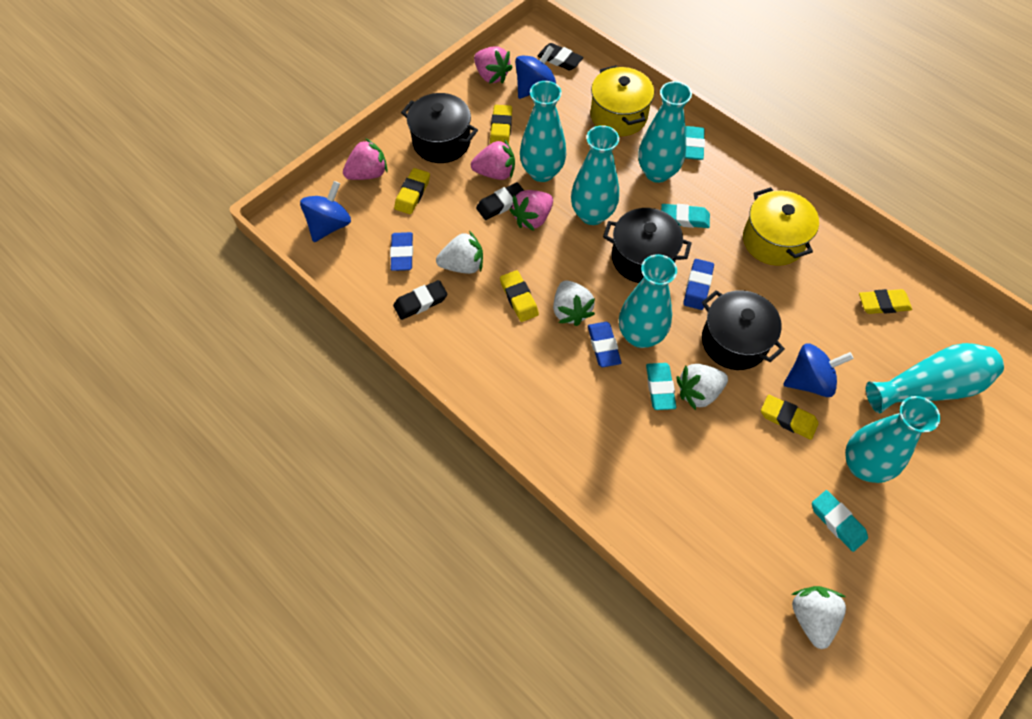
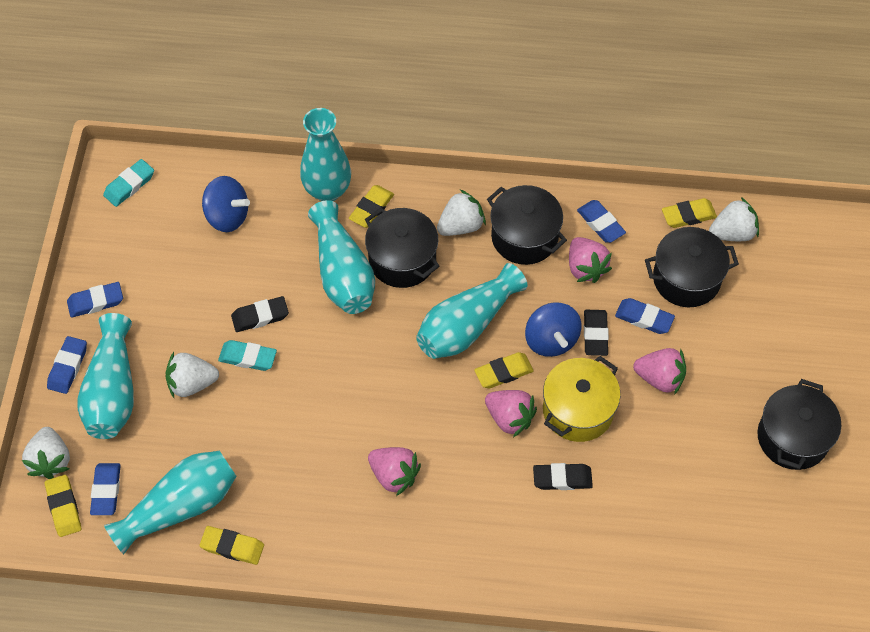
black pot: [401,93,478,163] [603,208,692,283] [702,290,785,370] = 3 -> [365,208,440,288] [487,185,567,265] [645,227,739,307] [758,379,841,470] = 4
blue eraser: [390,232,413,271] [588,322,621,367] [683,259,714,310] = 3 -> [47,336,87,394] [67,282,123,318] [90,463,121,515] [577,200,626,243] [615,298,675,334] = 5
blue spinning top: [300,181,351,242] [515,45,556,99] [783,344,854,397] = 3 -> [202,176,250,232] [525,302,582,357] = 2
turquoise eraser: [646,363,676,410] [661,204,710,228] [685,126,705,160] [812,490,868,552] = 4 -> [103,159,154,207] [218,340,277,371] = 2
turquoise vase: [520,81,566,182] [571,125,619,225] [619,254,677,348] [638,81,692,183] [845,396,940,483] [866,343,1004,413] = 6 -> [78,313,134,439] [104,451,237,554] [300,108,351,201] [308,200,375,314] [416,263,527,359] = 5
yellow pot: [591,65,654,136] [743,187,819,266] = 2 -> [543,356,621,442] = 1

